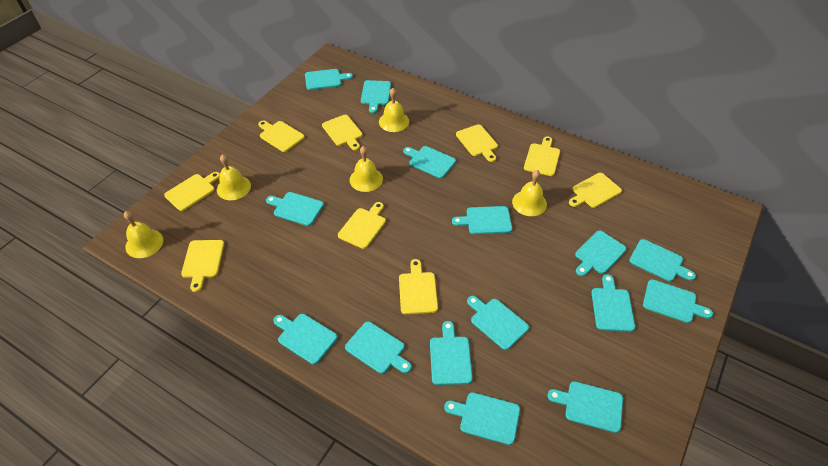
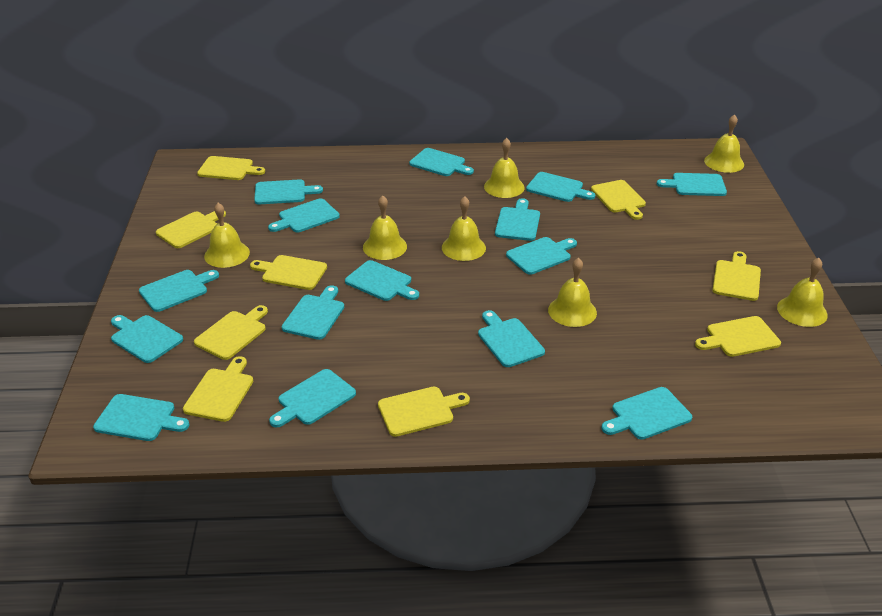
yellow bell: [124,211,163,258] [217,154,251,200] [350,146,383,192] [379,88,409,132] [512,170,547,216] = 5 -> [204,203,250,268] [363,195,407,260] [442,196,486,261] [484,138,525,198] [548,258,597,327] [704,114,744,173] [777,258,828,327] = 7

